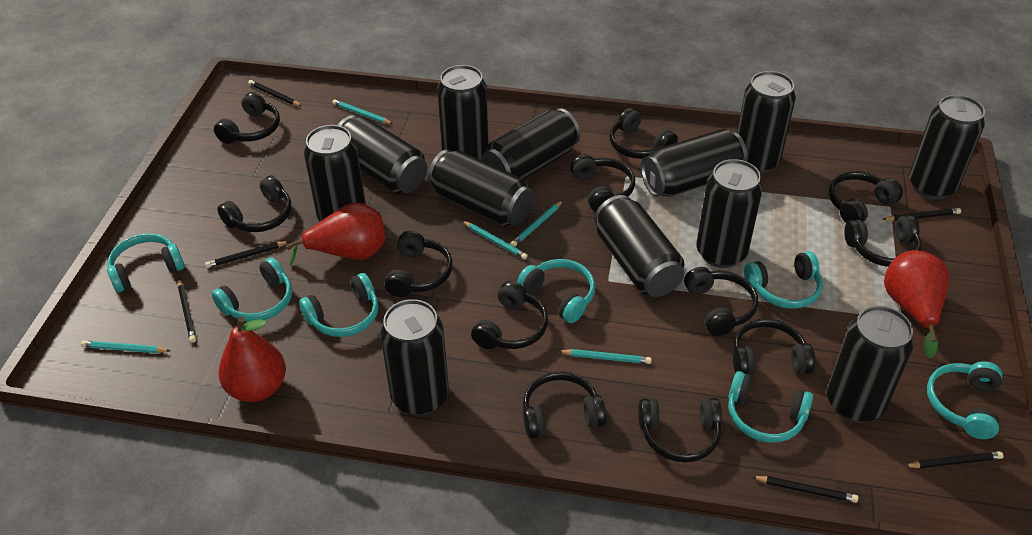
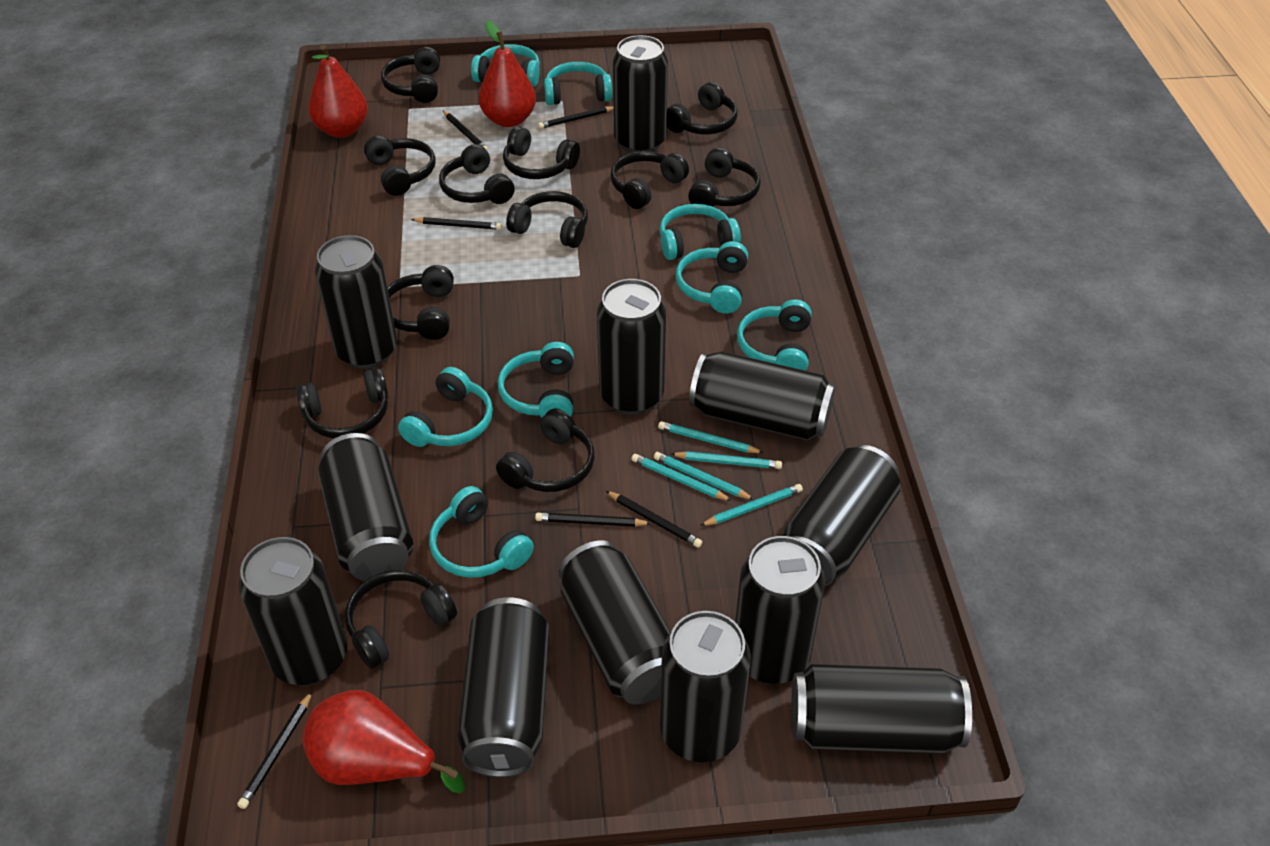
turquoise headphones: [107,233,184,293] [212,257,292,322] [299,273,379,337] [517,259,595,323] [728,371,813,443] [744,251,823,309] [927,361,1002,439] = 7 -> [398,367,493,447] [429,486,534,578] [471,44,540,87] [498,342,574,418] [544,62,612,105] [660,204,741,260] [676,241,748,313] [737,299,812,371] = 8

